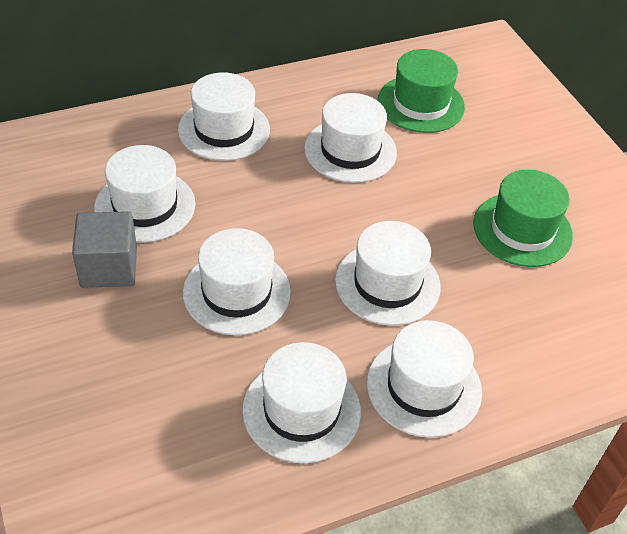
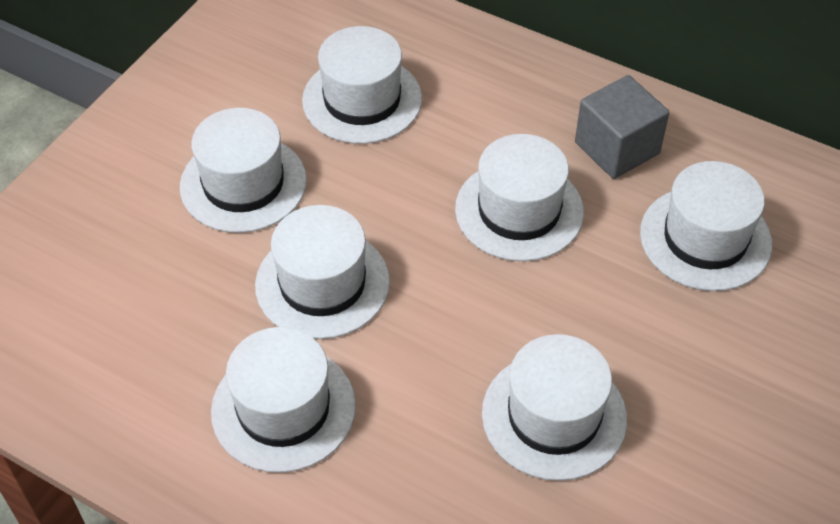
green hat: [378,49,465,133] [473,170,573,267] = 2 -> none = 0

